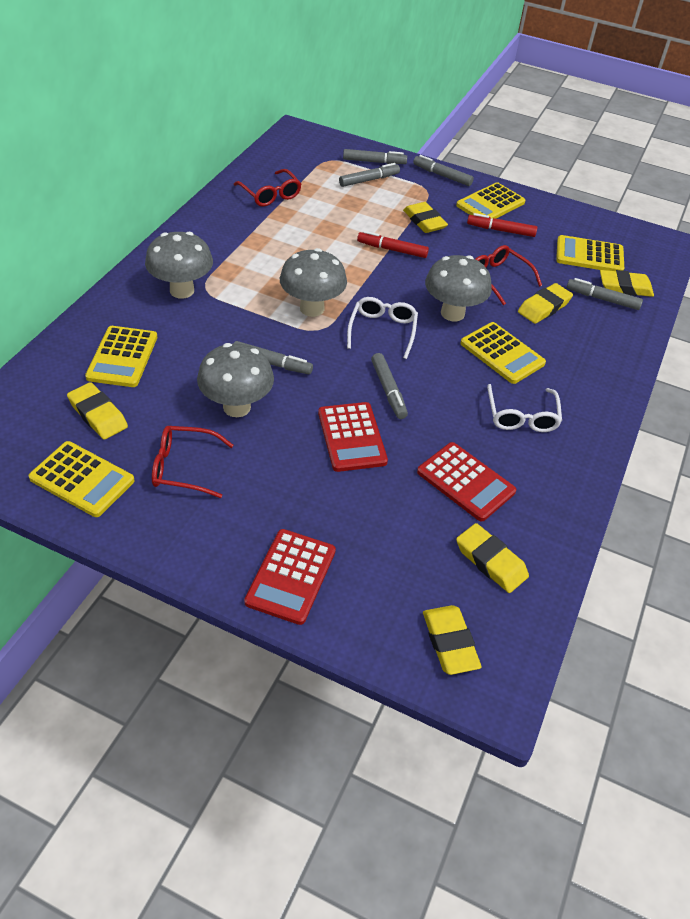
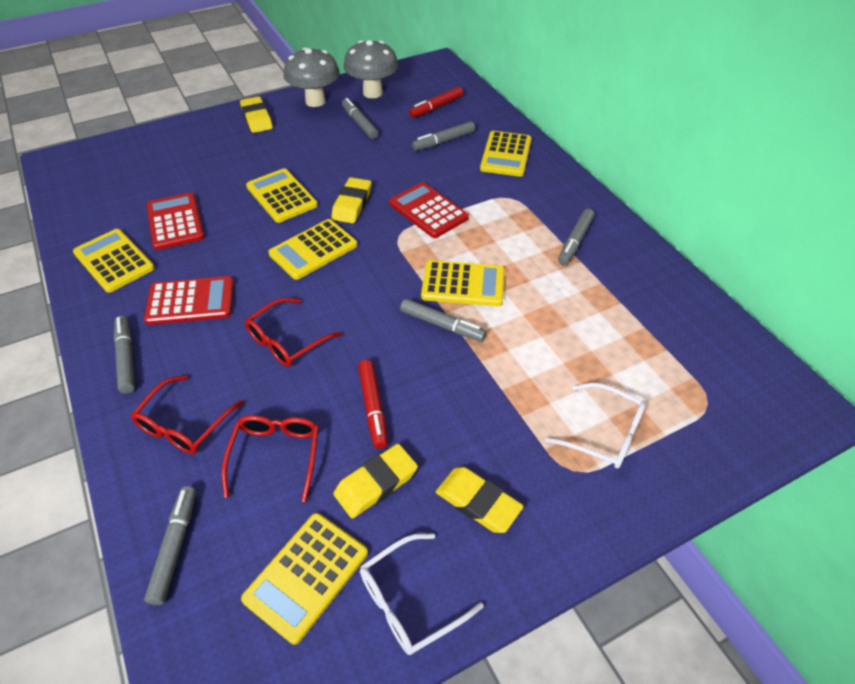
grey mushroom: [145,232,213,299] [197,343,274,417] [280,248,347,317] [425,255,492,321] = 4 -> [283,47,340,107] [344,40,398,98] = 2
yellow calculator: [28,441,135,517] [85,326,157,387] [456,182,525,219] [460,322,546,384] [556,235,624,271] = 5 -> [73,229,155,293] [241,513,368,645] [246,168,318,223] [268,219,357,280] [421,260,505,306] [480,131,532,177] = 6
yellow eraser: [67,382,128,440] [403,202,448,233] [423,605,482,675] [456,523,529,593] [518,283,573,324] [600,270,654,297] = 6 -> [240,96,273,133] [331,177,372,224] [334,444,418,518] [436,467,524,533] = 4

